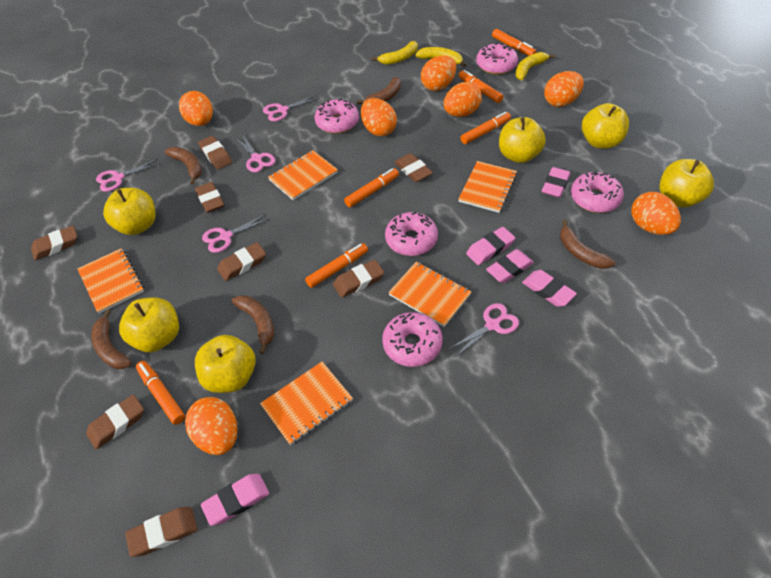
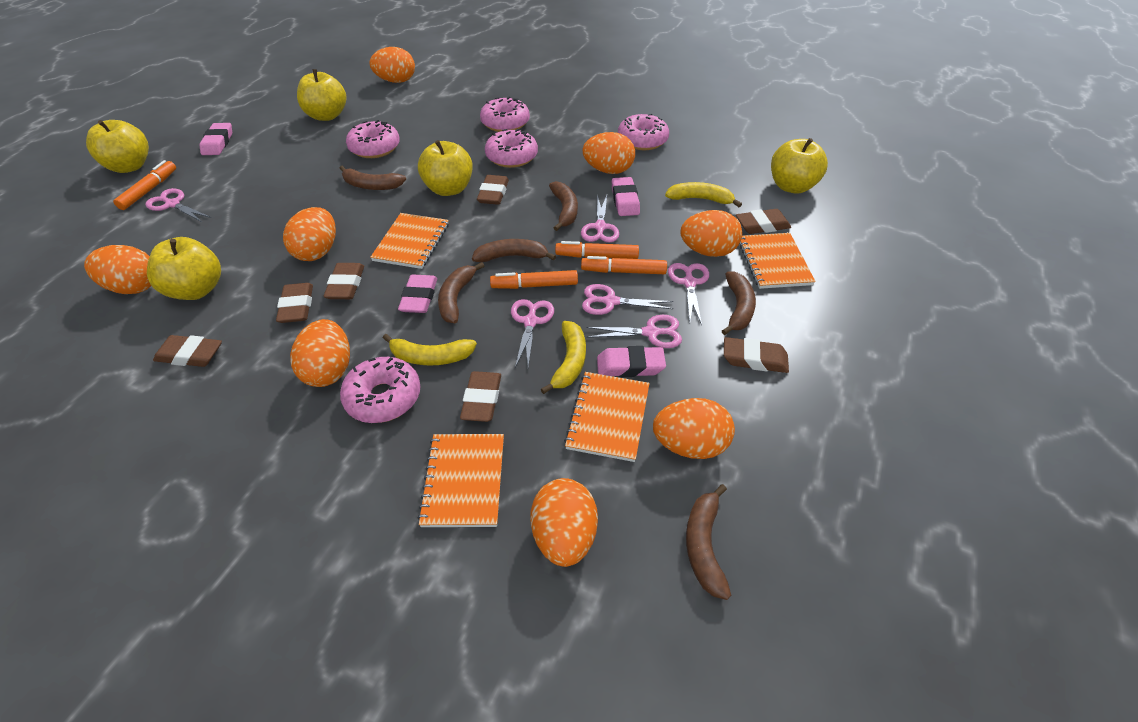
brown banana: [91,310,131,369] [165,147,202,185] [232,295,274,354] [357,77,401,104] [560,220,615,269] = 5 -> [339,166,406,190] [438,262,484,324] [472,239,556,262] [549,181,578,231] [686,484,731,600] [722,271,756,335] = 6
brown eraser: [31,226,77,260] [86,394,144,449] [125,507,197,557] [195,182,224,213] [198,136,232,169] [217,242,266,281] [333,260,384,298] [394,153,433,182] = 8 -> [153,335,222,367] [276,283,313,323] [323,263,364,299] [460,371,501,422] [477,175,509,205] [724,337,789,373] [736,209,791,234] = 7
orange egg: [179,91,213,126] [185,397,237,455] [361,98,397,136] [421,55,456,91] [444,82,482,117] [544,71,584,107] [631,192,681,235] = 7 -> [84,245,151,294] [283,207,336,261] [290,319,350,387] [369,47,415,83] [531,478,598,567] [582,132,635,174] [653,398,735,459] [680,210,742,257] = 8
orange marker: [136,361,185,425] [305,243,368,288] [344,168,399,207] [458,70,503,103] [460,112,511,144] [492,29,536,56] = 6 -> [113,160,176,210] [490,270,578,289] [555,241,639,259] [581,256,667,274] = 4
orange notebook: [77,248,144,314] [260,362,353,445] [268,150,338,200] [388,262,471,327] [458,161,517,213] = 5 -> [370,213,449,269] [417,434,504,527] [564,372,650,462] [739,233,816,289] = 4
pink eraser: [201,474,269,526] [466,227,515,265] [486,249,534,283] [522,270,577,307] [542,167,570,198] = 5 -> [200,123,232,155] [398,274,437,313] [597,346,666,377] [612,177,640,216] = 4
pink scissors: [96,159,160,192] [202,214,269,253] [236,134,276,173] [263,95,319,121] [449,303,519,357] = 5 -> [145,188,211,222] [511,299,554,368] [581,195,619,242] [582,284,673,315] [586,315,682,348] [668,263,709,325] = 6
yellow apple: [103,188,156,235] [119,298,179,352] [195,335,256,393] [499,117,546,163] [582,103,629,149] [659,159,714,207] = 6 -> [86,120,149,173] [147,237,221,300] [297,69,346,121] [418,140,473,196] [771,138,828,194] = 5

